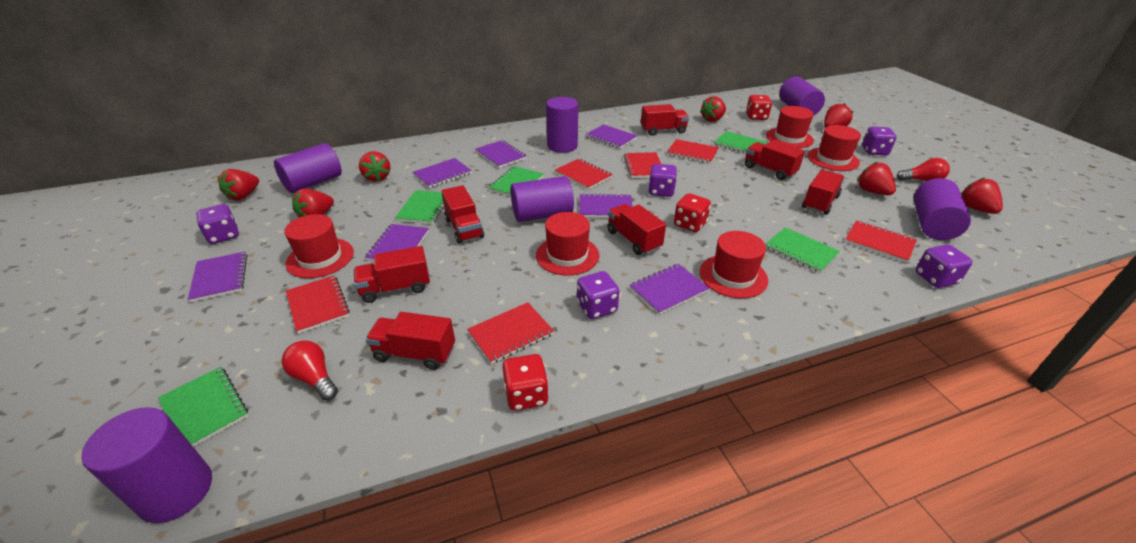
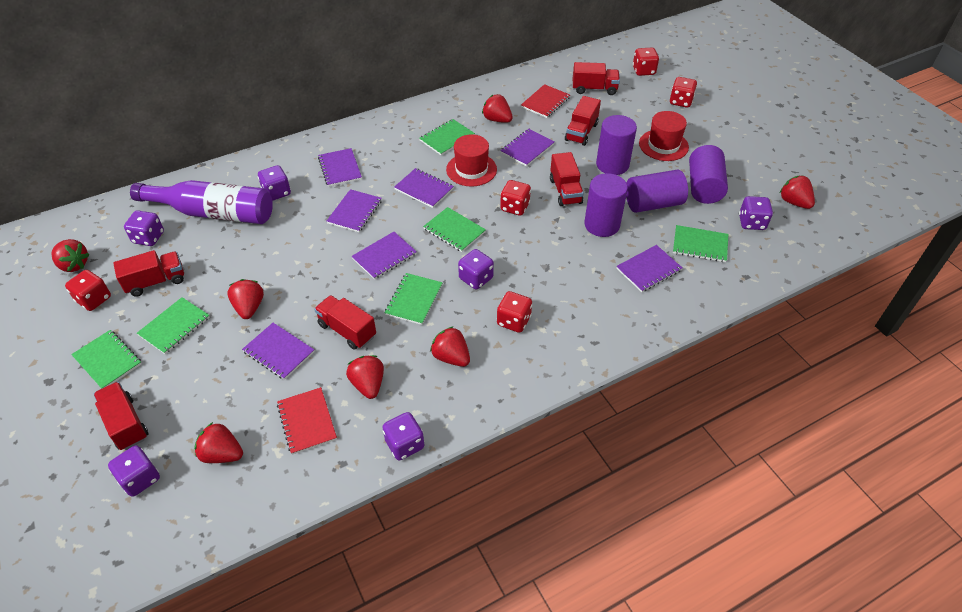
green notebook: [158,367,248,447] [395,190,444,224] [488,166,544,196] [714,131,767,154] [765,227,840,273] = 5 -> [71,330,142,388] [137,297,210,354] [384,273,443,325] [419,119,475,155] [423,207,486,252] [673,225,728,262] = 6
purple bottle: none = 0 -> [130,180,273,224] = 1
purple cylinder: [81,407,212,523] [274,143,342,193] [511,176,574,222] [546,97,578,153] [779,77,825,116] [913,178,971,240] = 6 -> [585,173,628,237] [596,115,637,175] [626,170,688,213] [689,145,728,204] = 4
purple dice: [196,204,239,244] [577,271,619,319] [648,164,677,197] [862,127,897,155] [916,244,972,288] = 5 -> [108,446,160,497] [124,210,164,246] [258,165,291,201] [382,412,424,460] [458,249,494,290] [739,196,773,230] = 6
red dice: [502,354,549,411] [674,193,711,232] [746,95,772,120] = 3 -> [65,270,111,311] [497,291,532,333] [500,180,531,216] [633,48,659,76] [670,77,697,108] = 5
red hat: [284,214,354,278] [536,212,599,275] [700,231,768,298] [766,106,814,148] [807,125,861,171] = 5 -> [446,134,497,187] [639,111,689,161] = 2
red light bulb: [281,340,338,401] [897,158,950,181] = 2 -> none = 0
red notebook: [286,276,350,334] [467,302,554,364] [555,159,613,190] [624,152,661,178] [667,139,719,164] [845,220,917,263] = 6 -> [277,387,337,455] [521,84,570,118] = 2
red truck: [354,246,430,303] [366,312,455,370] [441,185,484,244] [607,204,666,255] [641,104,689,136] [745,140,805,180] [802,170,845,215] = 7 -> [94,382,148,450] [113,250,184,297] [314,295,376,350] [550,152,584,206] [565,96,601,146] [573,62,620,95] = 6

